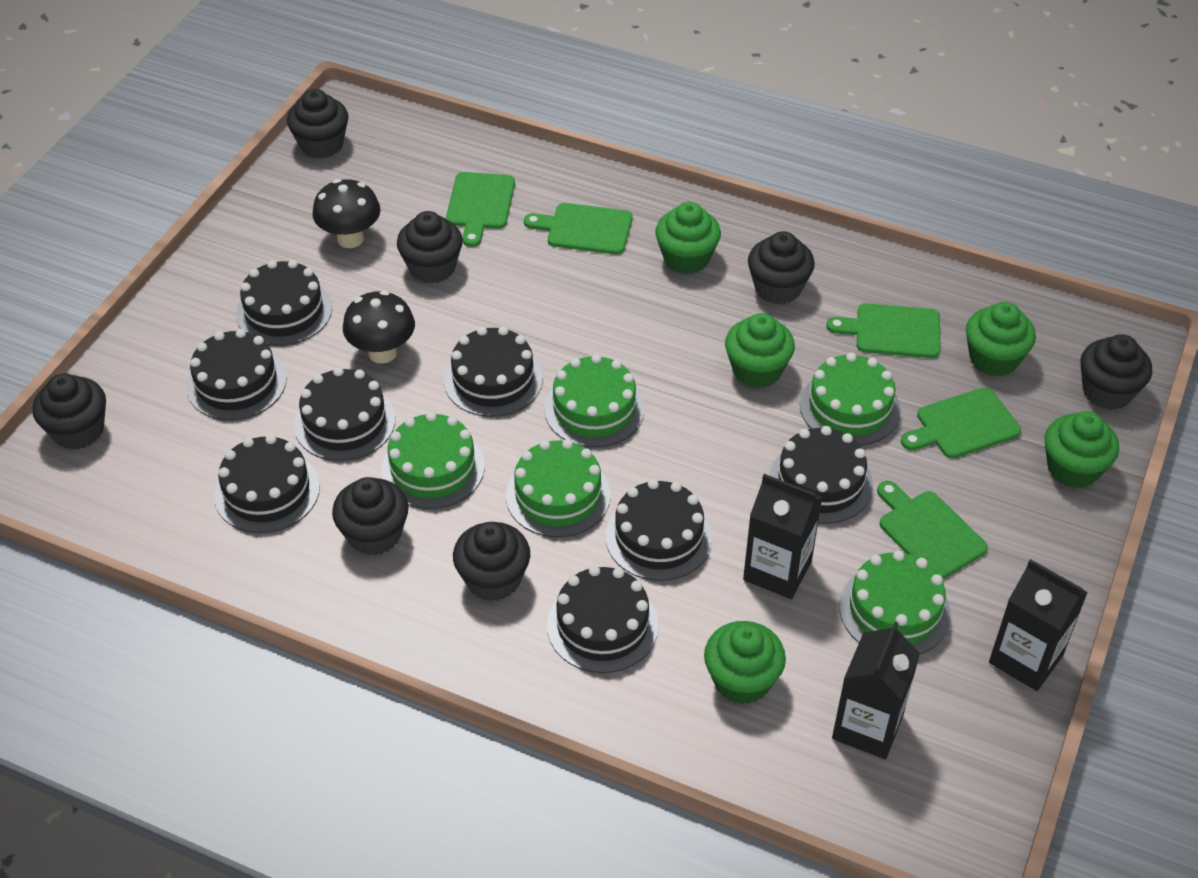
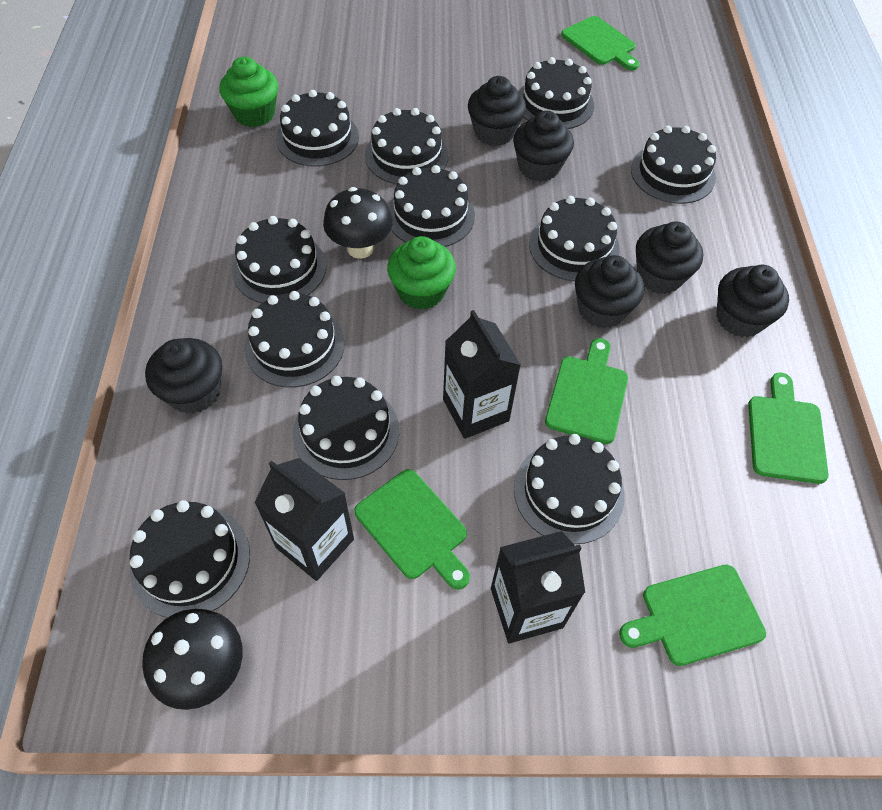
black cake: [186,329,287,420] [214,434,320,533] [236,260,332,346] [294,367,395,461] [444,326,543,417] [547,566,659,673] [606,479,713,581] [769,426,873,524] = 8 -> [130,500,250,618] [232,216,326,303] [244,291,345,387] [276,90,359,167] [293,376,399,480] [365,108,448,184] [388,165,475,247] [514,434,625,544] [518,57,594,129] [529,196,619,281] [631,126,716,204] = 11
black cupcake: [32,373,106,450] [287,89,349,158] [332,477,409,555] [397,211,463,284] [453,522,530,601] [748,231,815,304] [1080,334,1152,410] = 7 -> [145,338,222,414] [468,76,526,146] [513,111,574,182] [575,255,644,328] [636,221,703,294] [716,265,789,337] = 6
green cake: [381,412,485,509] [506,439,611,537] [544,354,645,447] [800,353,901,446] [839,550,951,654] = 5 -> none = 0
green cupcake: [655,202,721,274] [704,621,786,704] [725,313,795,388] [966,302,1036,377] [1045,411,1119,488] = 5 -> [220,57,278,127] [387,236,456,310] = 2

